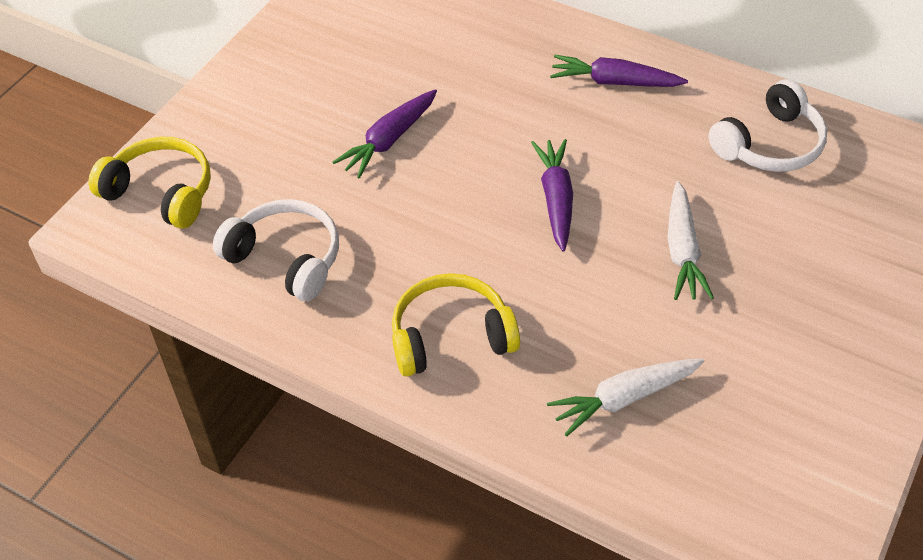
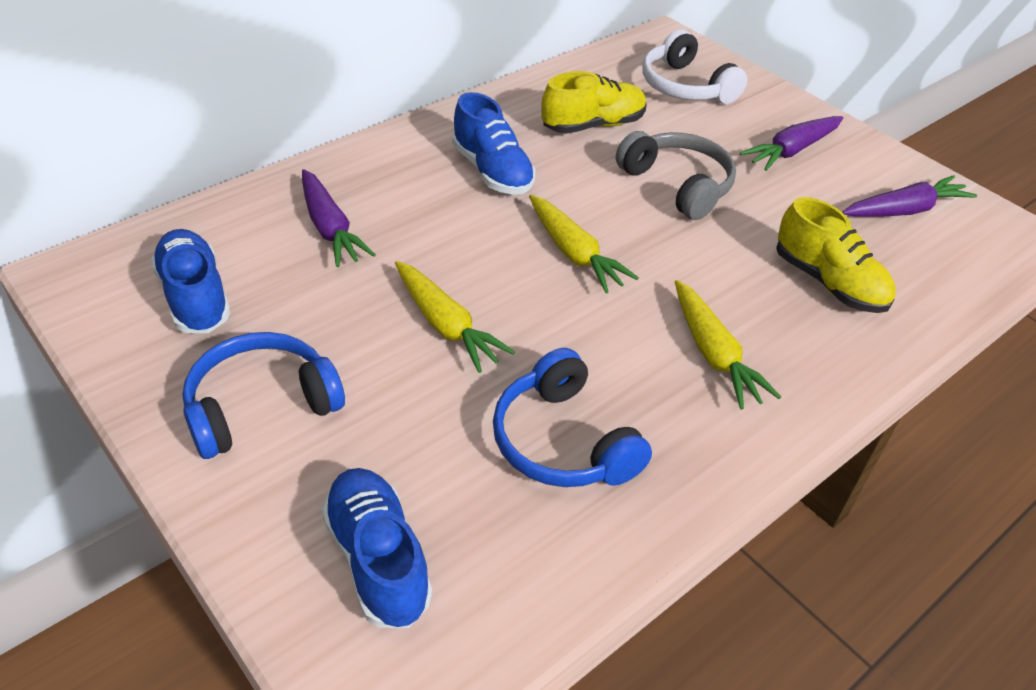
blue headphones: none = 0 -> [182,332,345,459] [493,348,652,487] = 2
blue shoe: none = 0 -> [151,229,231,333] [321,468,432,628] [452,92,536,195] = 3
grey headphones: none = 0 -> [616,131,736,220] = 1
white carrot: [547,359,704,437] [667,181,714,300] = 2 -> none = 0
white headphones: [213,199,339,301] [709,79,827,172] = 2 -> [642,30,747,104] = 1
yellow carrot: none = 0 -> [395,261,515,373] [529,195,639,293] [675,280,781,409] = 3
yellow headphones: [88,137,211,229] [392,273,520,377] = 2 -> none = 0
yellow shoe: none = 0 -> [541,71,647,134] [776,197,896,313] = 2

